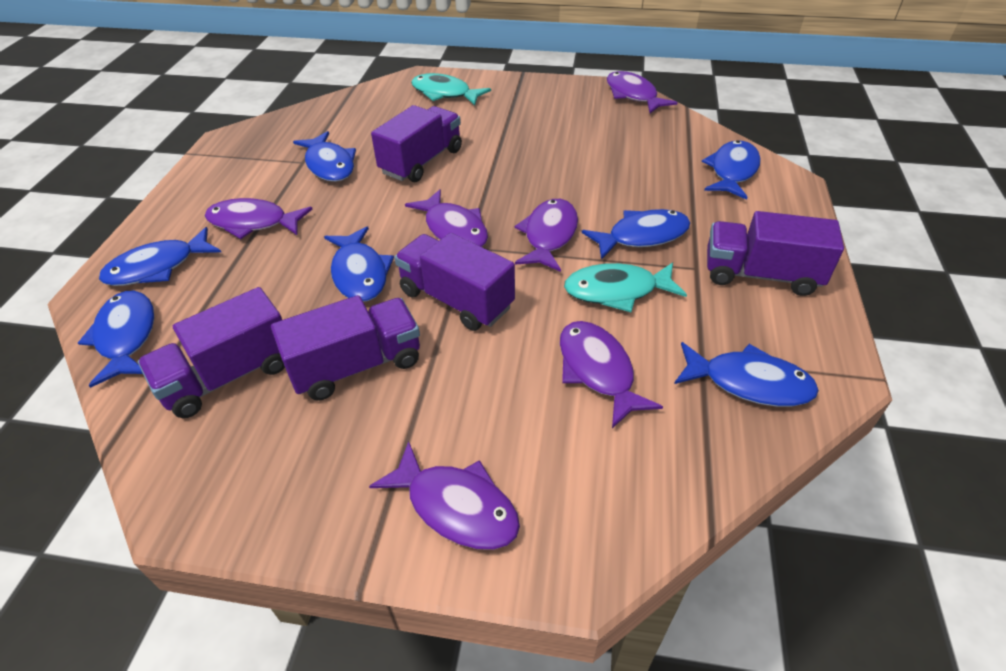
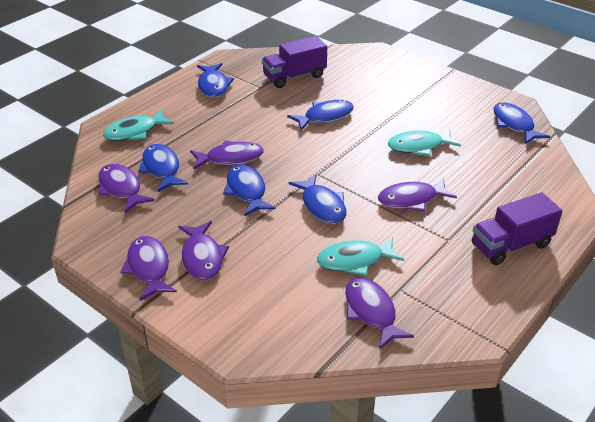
blue fish: [78,291,154,388] [99,227,221,286] [293,131,356,182] [324,226,394,302] [582,209,690,260] [674,342,819,407] [702,140,761,200] = 7 -> [138,144,188,192] [197,63,234,97] [223,164,276,216] [287,100,354,131] [289,174,346,224] [493,102,550,144] = 6
purple truck: [138,287,285,418] [271,295,420,400] [371,105,462,182] [394,233,515,331] [707,211,844,296] = 5 -> [262,36,327,88] [472,192,562,265] = 2
turquoise fish: [411,73,491,105] [564,262,687,312] = 2 -> [103,109,174,141] [317,236,404,276] [388,129,461,156] = 3

